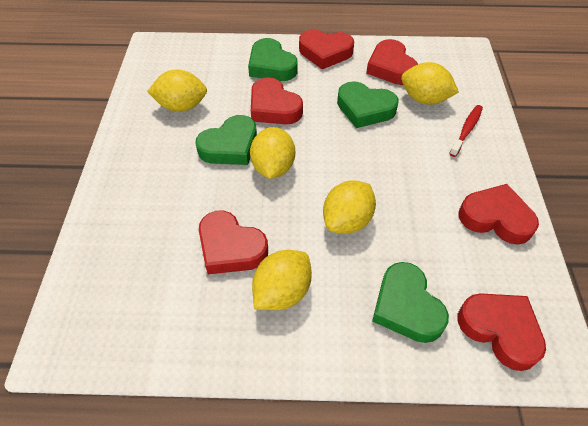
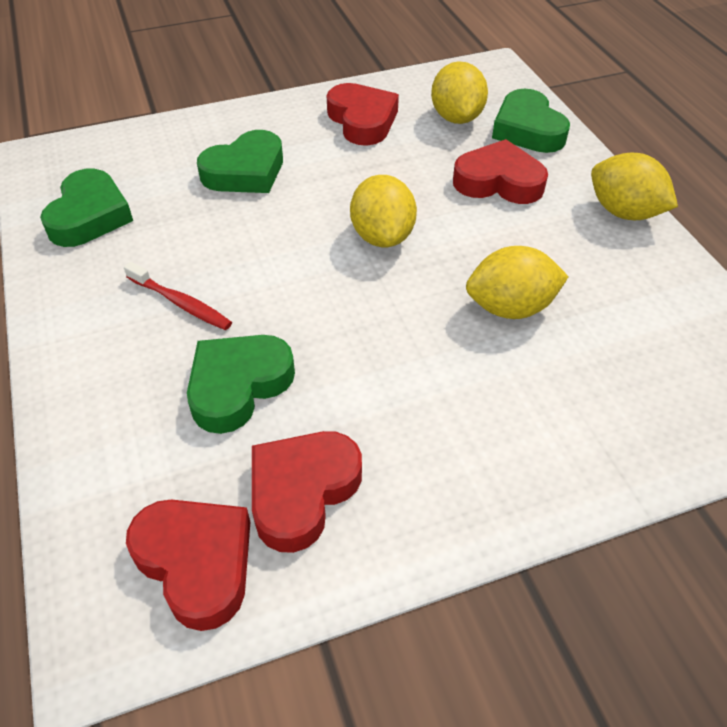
red heart: [199,211,268,274] [251,77,303,124] [299,30,354,69] [366,39,418,85] [458,184,539,245] [458,293,546,371] = 6 -> [126,499,250,631] [252,431,362,553] [327,83,399,146] [453,139,548,204] = 4
yellow lemon: [147,69,207,112] [250,127,295,179] [252,250,312,310] [323,180,376,234] [401,62,459,105] = 5 -> [350,175,417,247] [431,61,488,124] [466,246,569,319] [591,153,678,220] = 4

